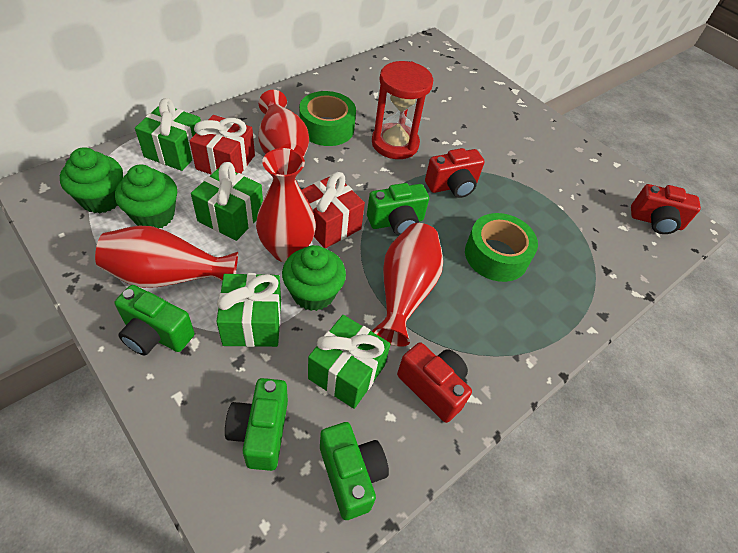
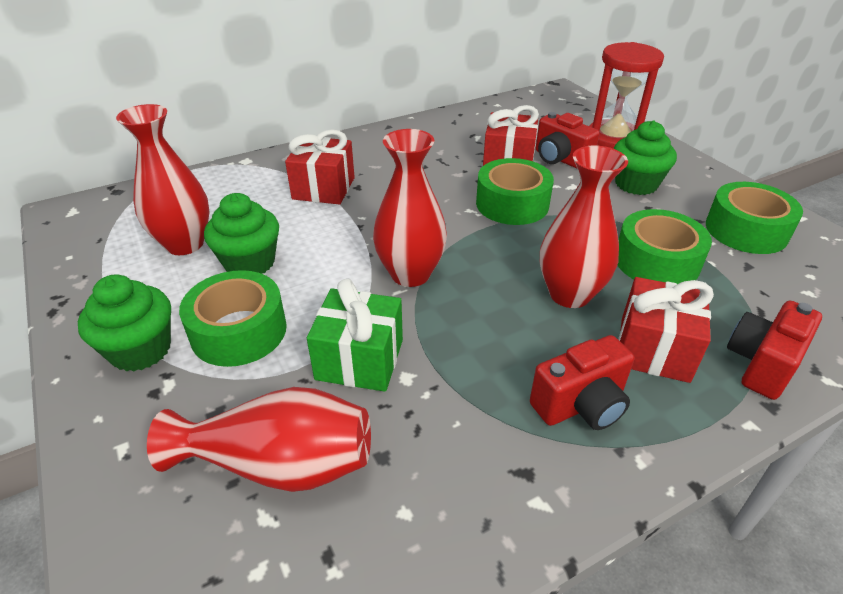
green camera: [114,285,195,356] [225,378,288,471] [320,422,389,520] [367,183,429,235] = 4 -> none = 0
green gift: [135,98,201,171] [191,162,263,241] [216,273,281,347] [308,315,391,409] = 4 -> [307,278,403,392] = 1
green tape: [299,91,356,146] [465,213,538,282] = 2 -> [179,270,287,367] [476,158,554,225] [618,209,712,284] [706,182,803,254] = 4
red gift: [190,115,255,174] [302,172,365,248] = 2 -> [285,129,355,205] [483,105,539,166] [618,277,714,383] = 3

